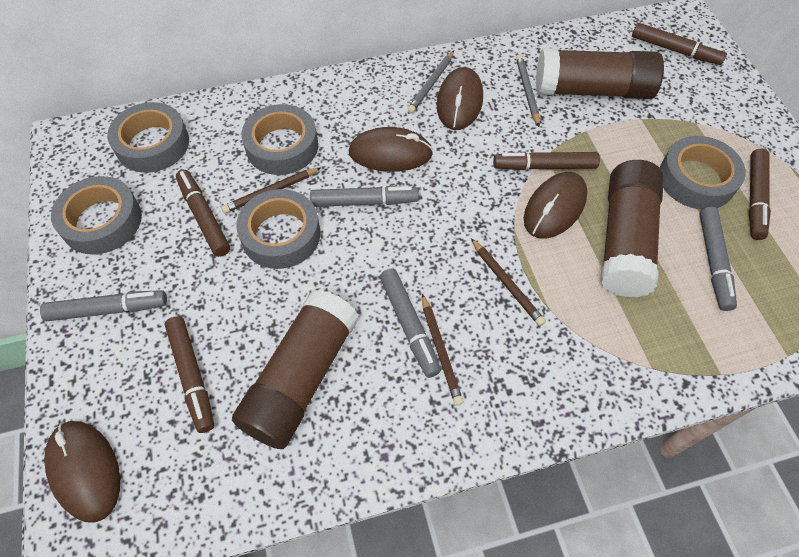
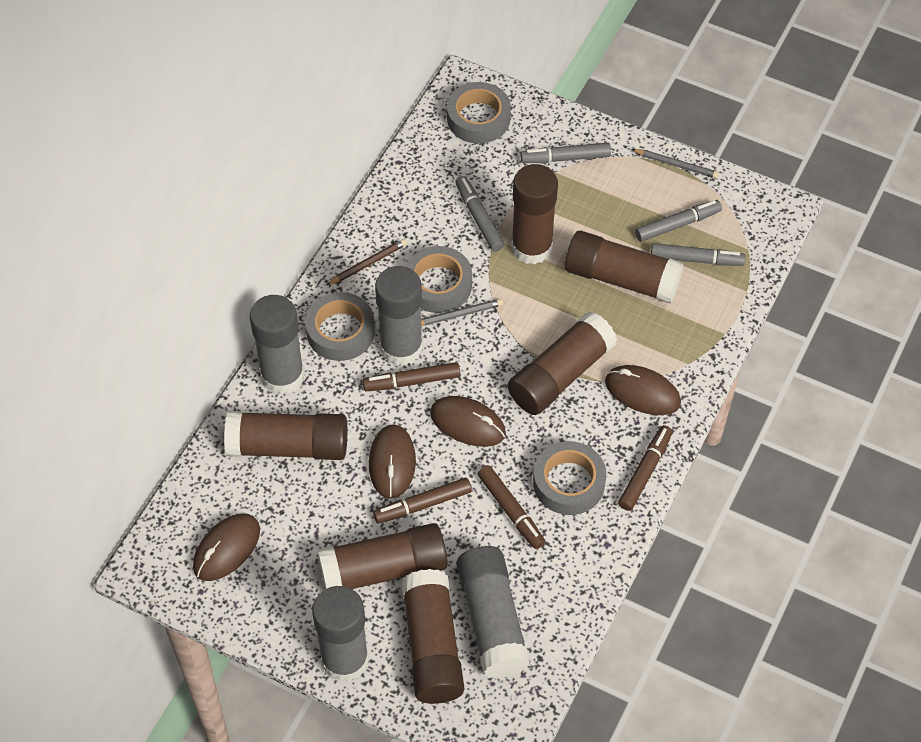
brown glue stick: [232,289,359,449] [536,48,664,99] [600,160,664,298] = 3 -> [224,411,347,460] [318,523,448,589] [401,569,464,704] [508,312,617,415] [511,164,558,264] [565,231,684,304] = 6
brown marker: [165,316,214,433] [176,170,230,257] [493,152,600,170] [632,23,727,65] [748,148,771,240] = 5 -> [363,362,460,391] [373,478,472,524] [478,465,545,549] [618,425,673,511] = 4
brown pencil: [221,167,321,213] [422,294,463,406] [471,238,546,326] = 3 -> [327,239,407,285] = 1
grey glue stick: none = 0 -> [250,295,304,394] [312,586,368,682] [375,266,423,366] [456,546,530,679] = 4
grey tape: [51,176,142,255] [107,102,189,173] [236,189,320,269] [241,104,318,175] [660,136,746,210] = 5 -> [305,292,375,361] [406,246,472,313] [447,82,511,144] [533,441,606,515] = 4

